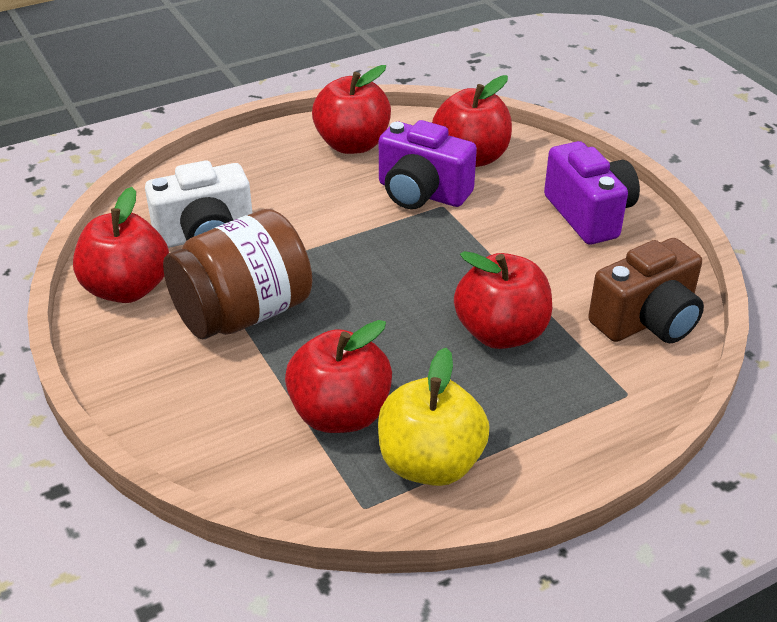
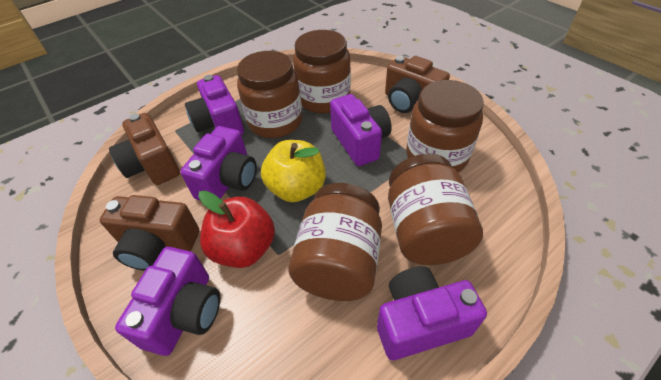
brown camera: [588,238,704,343] = 1 -> [100,195,199,271] [109,113,180,185] [385,56,450,113] = 3
brown jar: [163,209,312,339] = 1 -> [237,51,303,138] [289,183,382,301] [293,30,351,114] [388,154,483,265] [406,80,484,173] = 5
purple camera: [379,120,477,209] [544,141,640,245] = 2 -> [115,247,220,356] [180,126,257,201] [185,75,244,135] [330,94,392,166] [377,266,487,360] = 5
red apple: [73,187,169,303] [285,320,392,433] [312,65,391,154] [432,75,512,167] [454,251,552,349] = 5 -> [198,190,275,268] = 1
white camera: [145,160,252,248] = 1 -> none = 0

